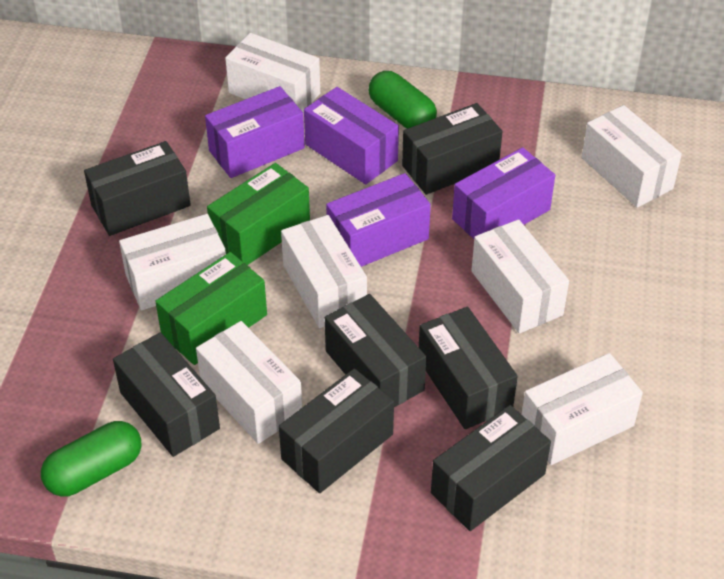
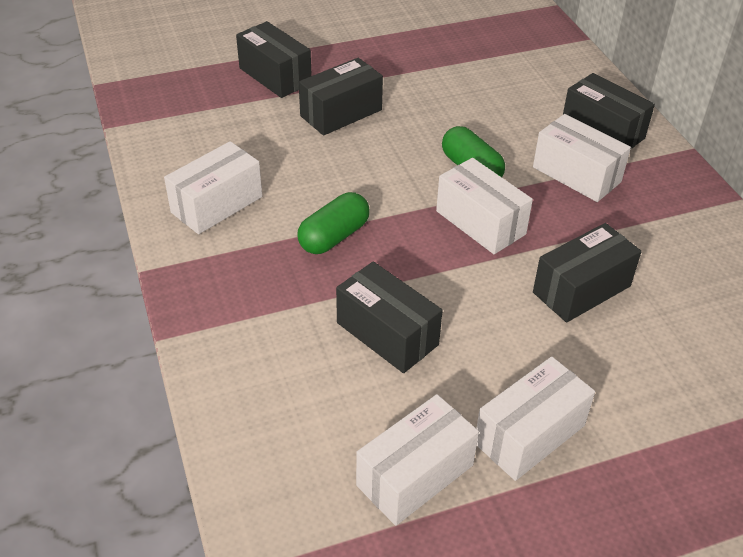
black box: [84,141,191,236] [113,332,220,457] [279,368,394,493] [325,294,426,407] [402,103,503,195] [419,307,518,429] [431,405,551,531] = 7 -> [236,21,312,98] [299,58,383,136] [336,261,443,373] [533,223,642,323] [563,73,655,149] = 5
green box: [155,252,267,365] [207,163,310,265] = 2 -> none = 0
purple box: [205,86,305,178] [304,87,399,185] [326,173,431,267] [452,147,555,239] = 4 -> none = 0
white box: [119,214,226,310] [196,321,302,444] [225,33,320,112] [281,215,367,328] [471,219,569,333] [522,353,643,465] [582,105,682,208] = 7 -> [164,141,262,234] [356,394,479,526] [436,158,533,254] [476,357,595,481] [533,114,631,202] = 5

